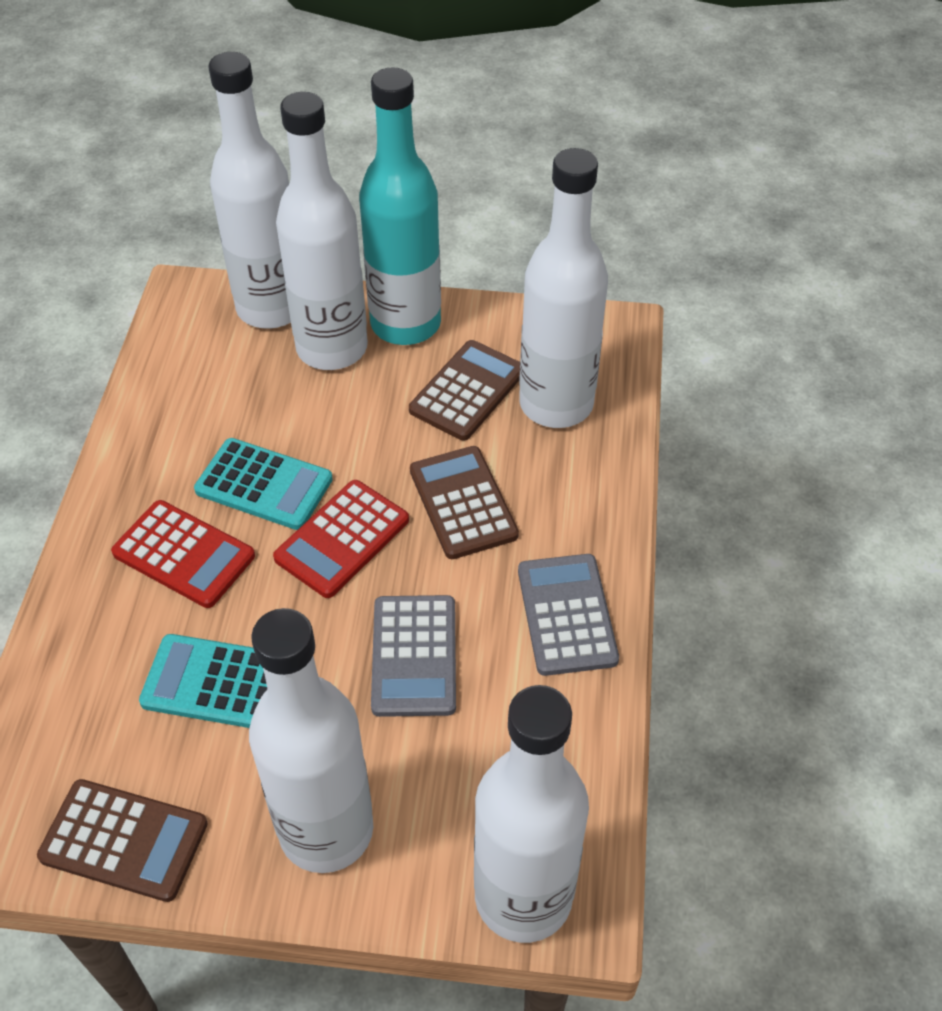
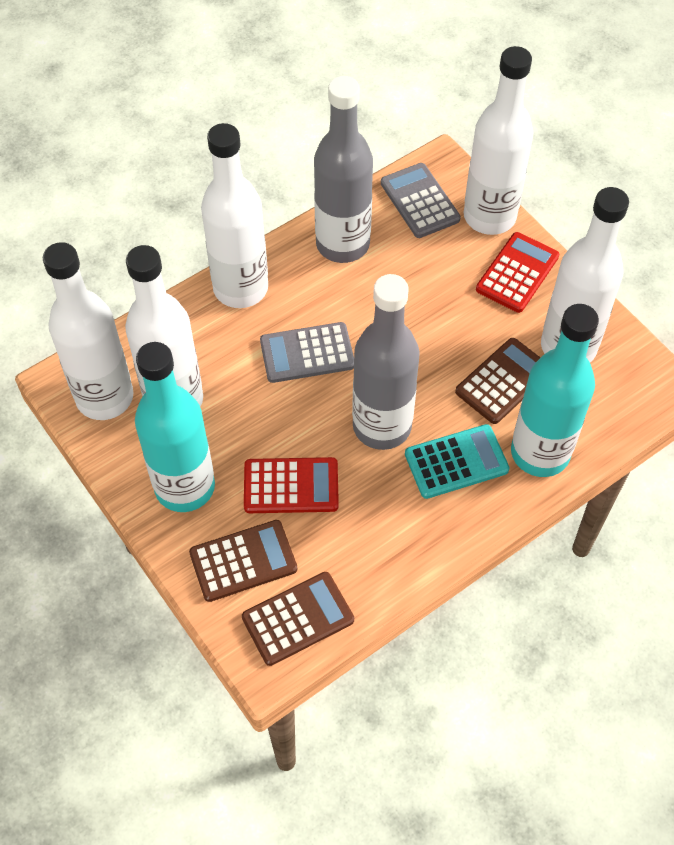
grey bottle: none = 0 -> [314,76,373,263] [352,274,420,450] = 2
turquoise bottle: [359,67,441,345] = 1 -> [135,342,215,512] [511,304,599,477] = 2
turquoise calculator: [139,634,267,728] [194,438,333,530] = 2 -> [405,424,509,499] = 1

